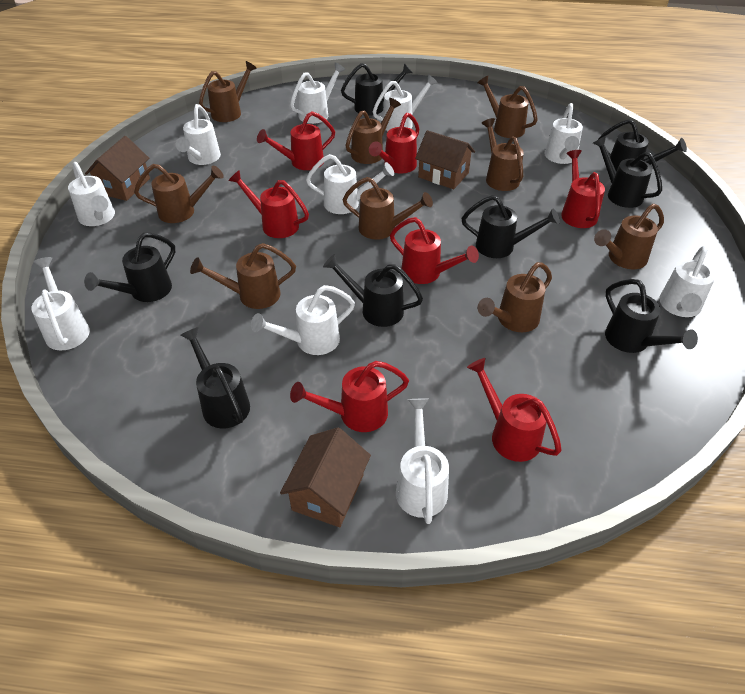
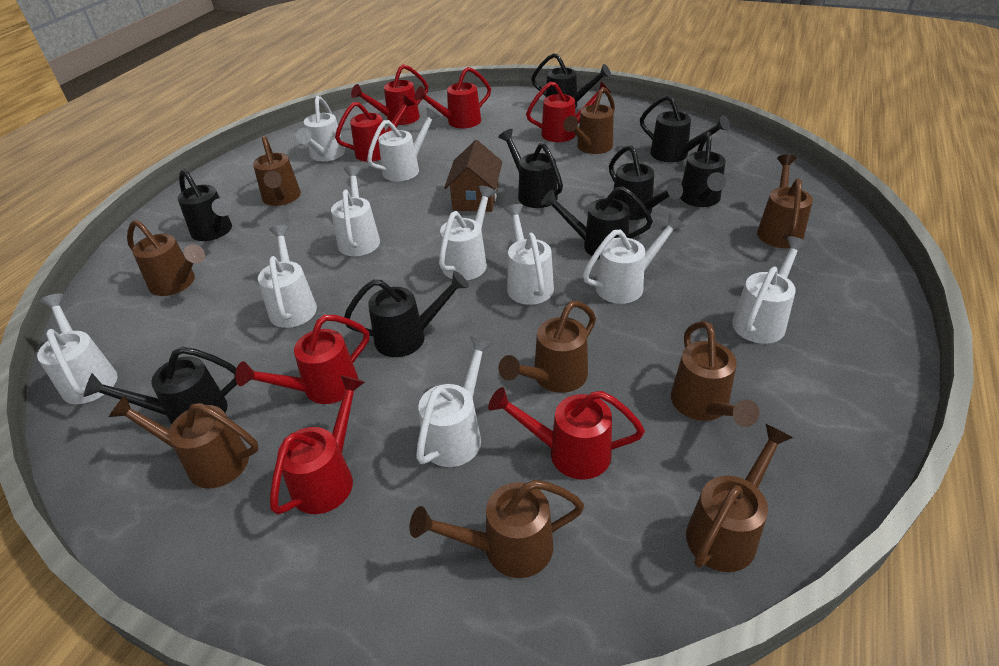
black watering can: [84,233,175,302] [180,327,250,428] [323,254,423,327] [341,63,412,116] [461,195,560,258] [593,136,662,208] [598,119,687,172] [605,279,698,353] = 8 -> [84,347,237,425] [178,169,232,241] [344,271,469,357] [498,129,563,208] [531,53,611,109] [541,186,653,259] [609,145,683,220] [640,95,730,162] [680,132,726,207] = 9
brown house: [85,136,150,201] [280,428,371,527] [415,130,475,189] = 3 -> [444,140,502,212] = 1

